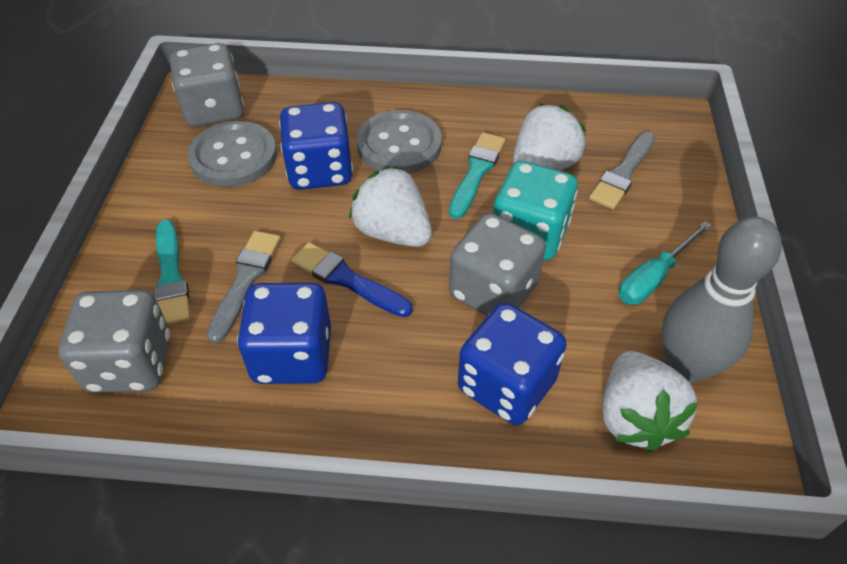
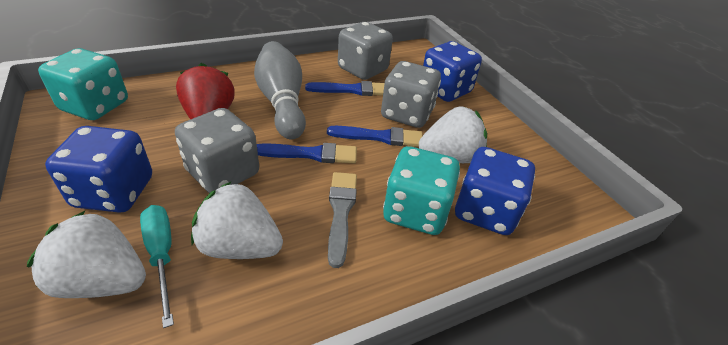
blue brush: [291,242,413,317] = 1 -> [257,143,357,163] [305,81,385,96] [327,126,423,147] = 3
grey brush: [207,231,281,343] [589,132,655,209] = 2 -> [328,172,357,268] = 1
grey button: [188,121,277,187] [356,110,442,174] = 2 -> none = 0
red strawberry: none = 0 -> [176,63,235,119] = 1
turquoise brush: [153,220,190,325] [449,132,506,219] = 2 -> none = 0
turquoise dice: [493,161,578,261] = 1 -> [38,48,128,120] [383,146,460,235] = 2

